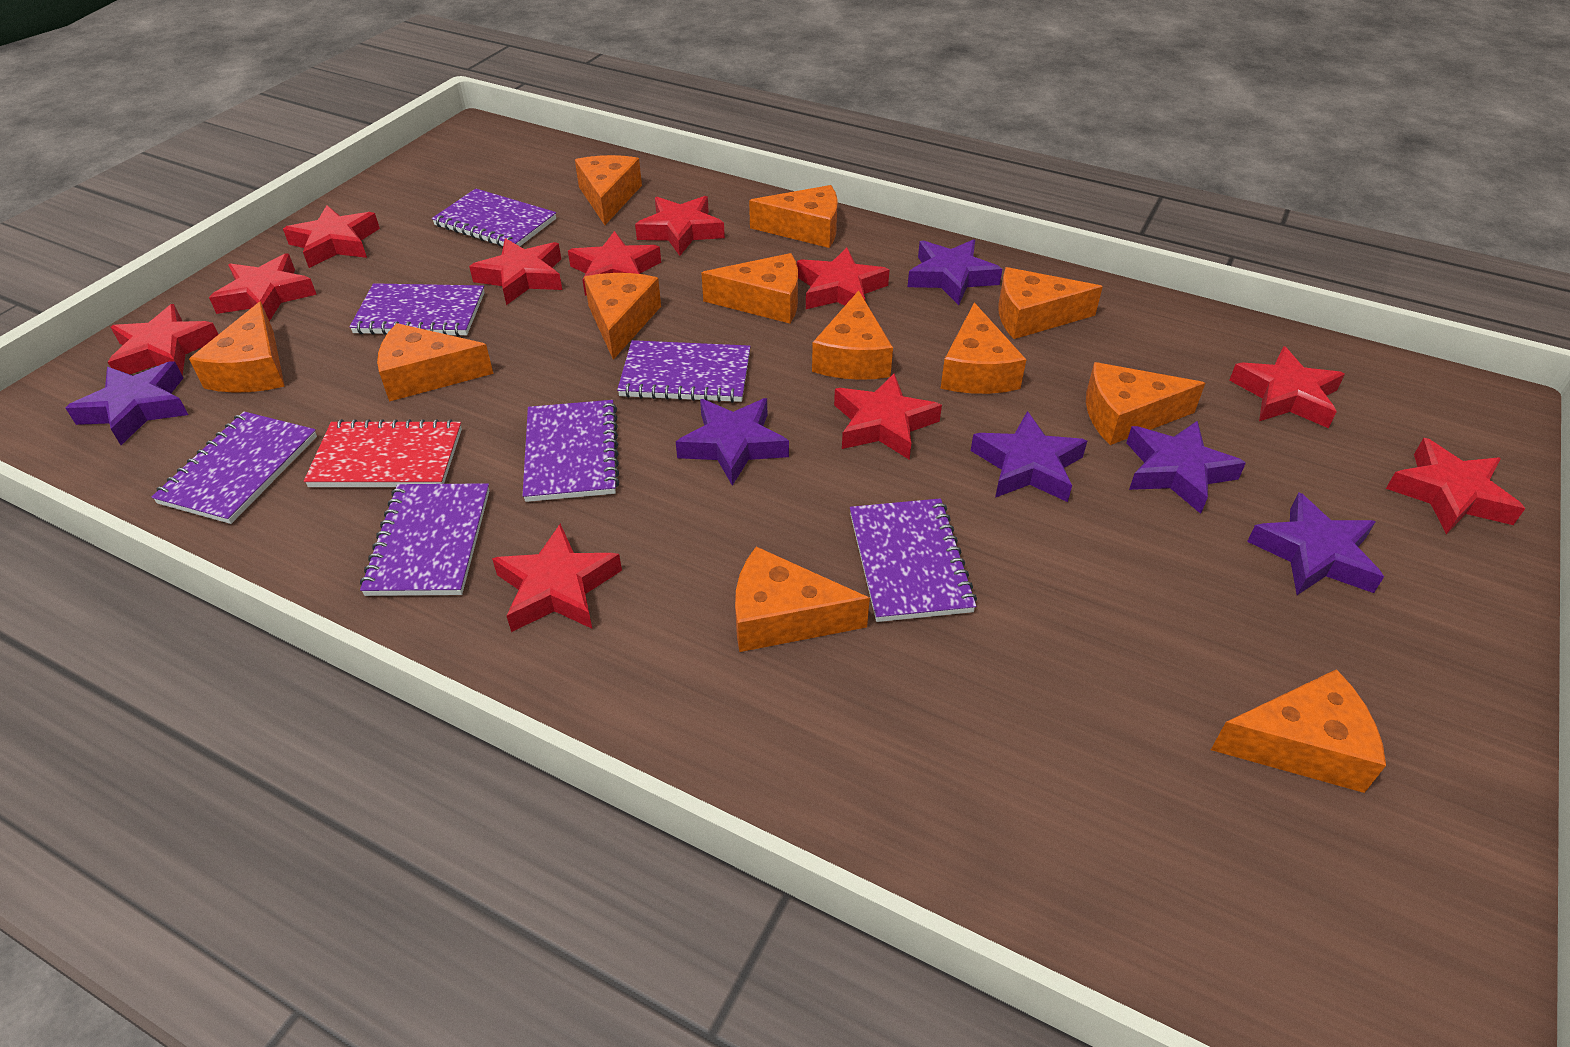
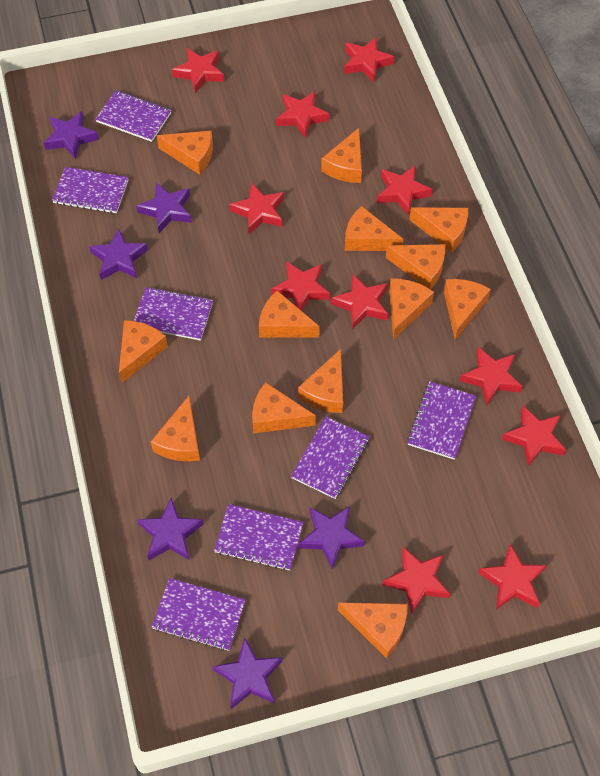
orange cheese: [189,302,285,393] [377,323,494,402] [575,155,642,225] [584,273,661,360] [702,253,798,323] [735,546,870,652] [749,185,837,248] [812,290,893,380] [940,303,1027,394] [998,267,1103,339] [1086,362,1205,445] [1211,669,1386,793] = 12 -> [119,320,168,383] [151,396,200,461] [157,131,213,175] [252,382,316,433] [259,291,320,338] [298,349,343,413] [321,128,362,183] [338,602,408,659] [345,206,403,251] [386,244,445,290] [389,278,434,340] [409,207,468,253] [444,279,491,340] = 13
red notebook: [304,419,462,487] = 1 -> none = 0

